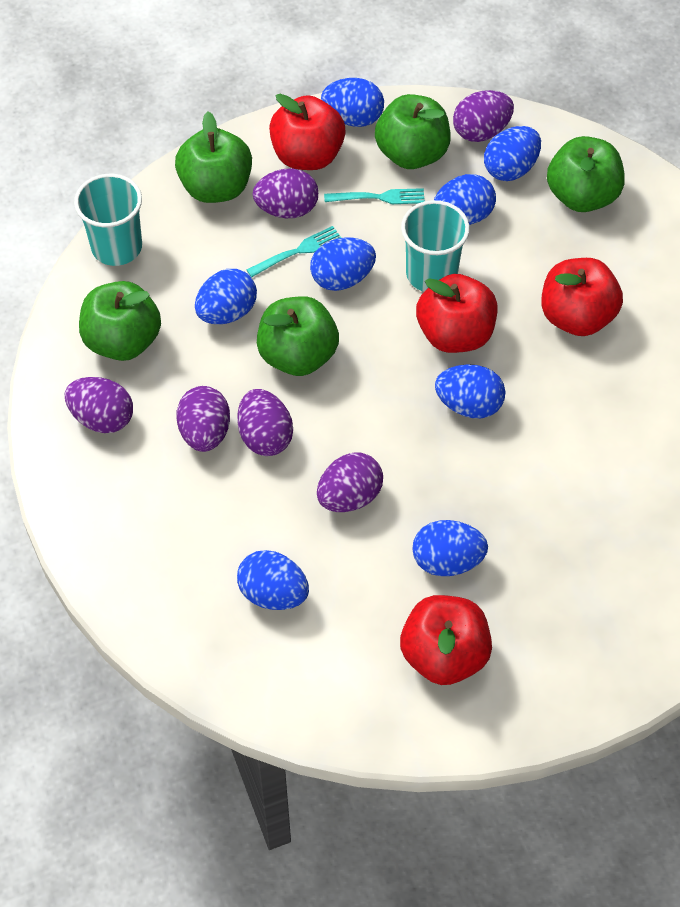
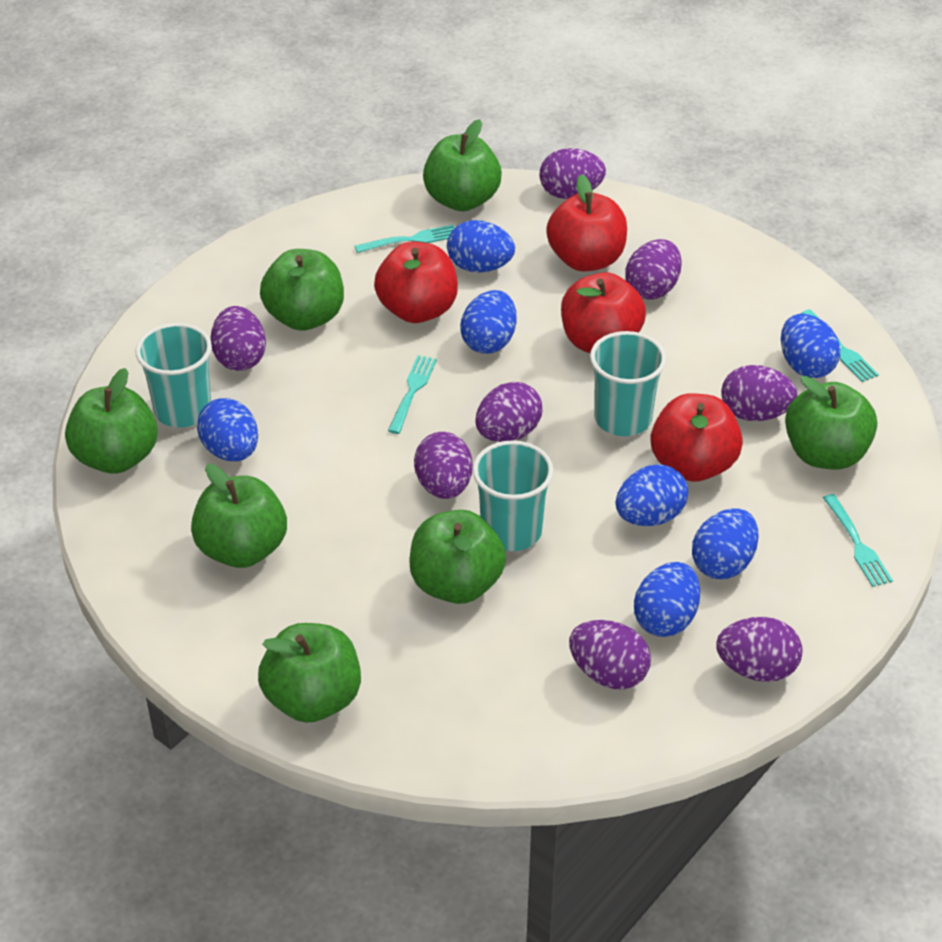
blue egg: [195,269,257,324] [237,550,309,610] [310,238,376,291] [321,78,384,127] [412,520,488,576] [434,174,496,225] [435,364,506,418] [484,126,541,181] = 8 -> [197,398,258,461] [447,220,515,273] [460,290,517,354] [616,464,688,526] [634,562,700,637] [692,508,759,579] [781,314,840,378] = 7
green apple: [79,281,161,361] [175,112,252,203] [257,296,339,376] [375,94,451,169] [547,136,625,212] = 5 -> [65,368,158,474] [191,464,287,568] [258,623,361,723] [260,249,344,331] [409,510,506,604] [423,119,502,211] [785,376,877,469] = 7
purple egg: [65,377,133,433] [176,386,230,452] [237,389,293,456] [253,169,318,218] [317,452,383,512] [453,90,514,142] = 6 -> [211,306,266,371] [414,432,473,499] [475,382,542,442] [539,148,606,199] [569,620,651,689] [625,239,682,300] [716,617,802,682] [721,365,798,421] = 8
turquoise cup: [74,174,142,266] [401,200,470,292] = 2 -> [135,323,212,428] [472,440,554,551] [590,331,666,436] = 3
turquoise fork: [246,226,342,277] [324,188,425,204] = 2 -> [355,225,454,253] [388,355,437,434] [801,309,879,382] [823,494,893,587] = 4

